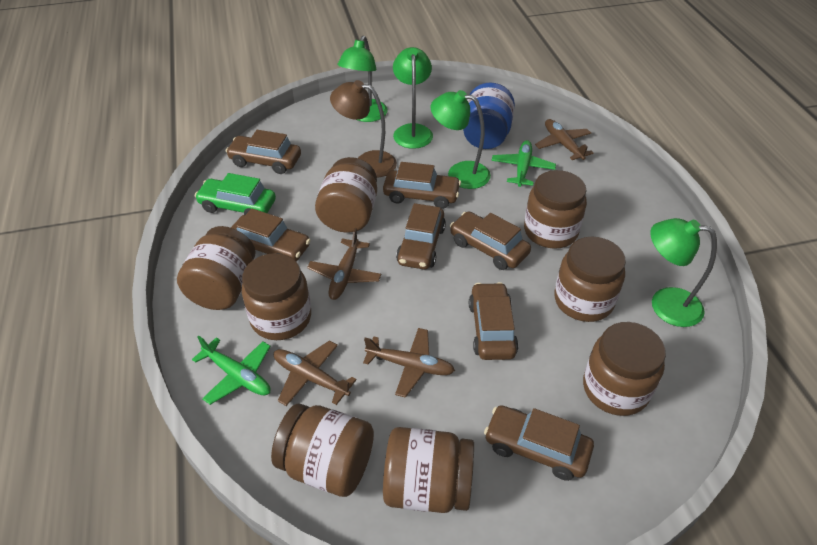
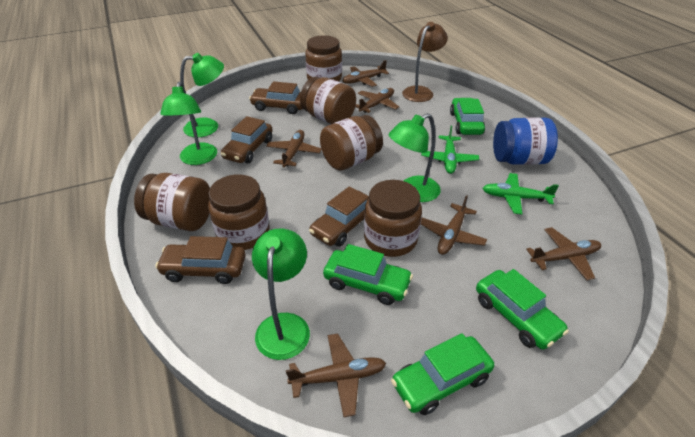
brown car: [226,130,301,174] [231,209,311,261] [383,162,461,209] [396,203,446,270] [450,211,531,270] [469,282,519,360] [484,405,594,481] = 7 -> [155,236,246,284] [221,116,272,163] [249,81,303,114] [309,186,369,247] = 4
brown jar: [177,226,256,310] [242,253,311,340] [271,404,374,497] [315,157,377,233] [383,427,474,513] [524,170,587,249] [554,237,626,322] [583,322,666,416] = 8 -> [134,173,210,231] [208,174,269,250] [300,77,356,124] [305,35,342,82] [320,115,383,171] [364,180,422,257] = 6
brown plane: [274,340,357,406] [307,228,381,300] [363,328,455,398] [535,119,594,160] = 4 -> [266,130,322,167] [286,333,386,417] [342,60,389,87] [355,88,399,113] [421,195,487,255] [526,227,601,281] = 6
green car: [195,173,276,215] = 1 -> [323,244,413,305] [391,333,494,415] [450,98,486,135] [476,269,569,350] = 4

